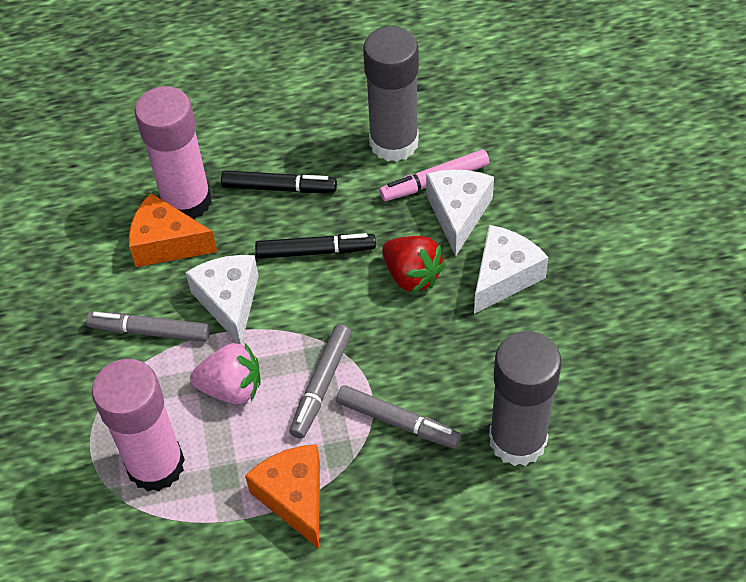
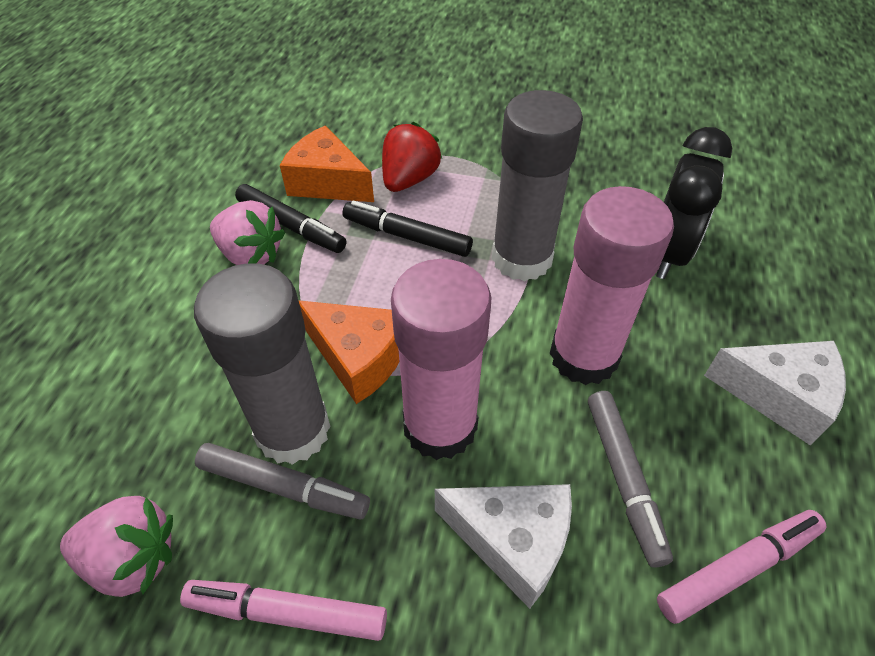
black clock: none = 0 -> [656,127,732,279] = 1
grey marker: [86,312,210,342] [290,325,352,439] [336,385,461,449] = 3 -> [195,443,370,519] [588,391,673,567] = 2
pink marker: [379,149,489,201] = 1 -> [180,580,387,641] [657,510,826,624] = 2
pink strawberry: [190,343,260,404] = 1 -> [60,496,173,597] [210,200,285,265] = 2
white cheese: [185,255,258,345] [426,170,494,256] [474,225,549,314] = 3 -> [435,484,572,609] [704,341,846,445] = 2

